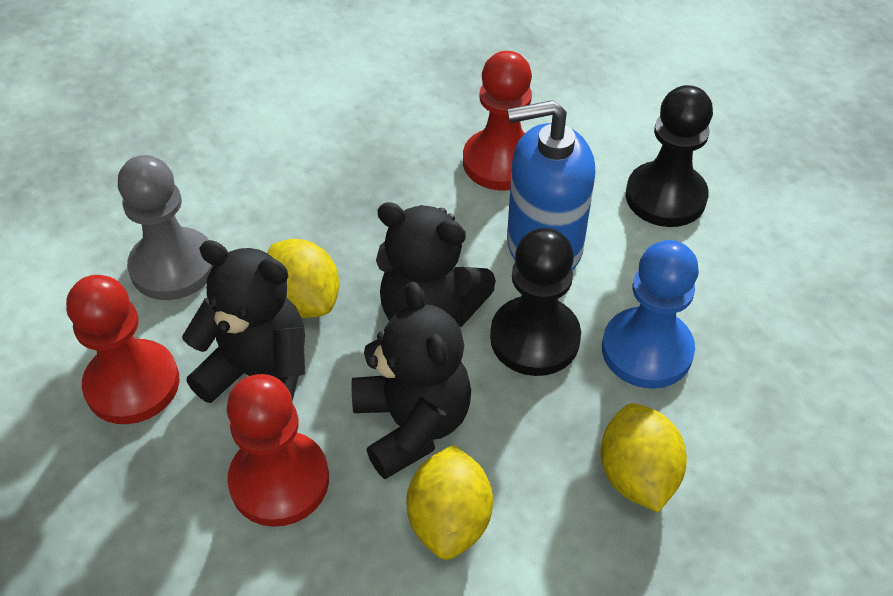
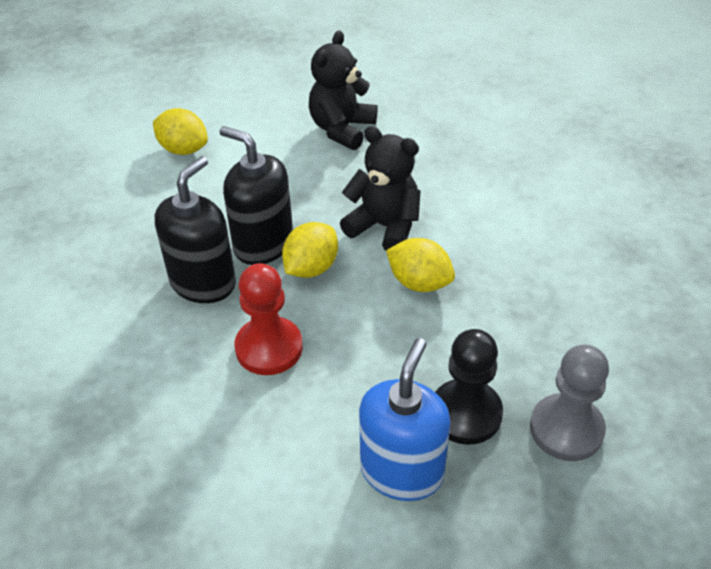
black pawn: [490,228,581,376] [626,85,713,227] = 2 -> [435,329,503,445] = 1
black soap dispenser: none = 0 -> [155,156,236,303] [219,126,293,265] = 2
black teddy bear: [182,240,305,403] [352,281,471,479] [376,202,496,327] = 3 -> [309,30,378,150] [340,126,420,251] = 2
blue pawn: [602,240,699,389] = 1 -> none = 0
red pawn: [66,275,179,424] [227,374,329,527] [463,51,532,190] = 3 -> [235,263,303,375] = 1

